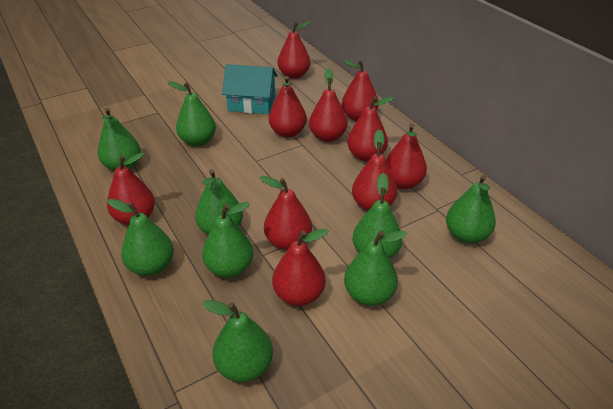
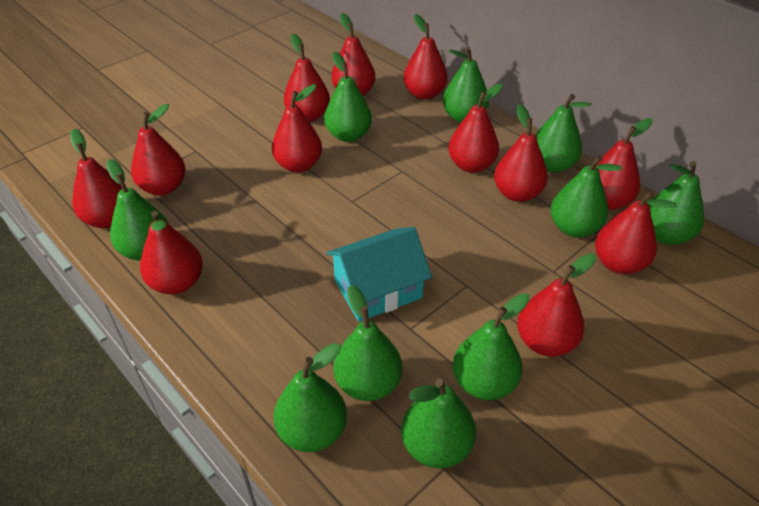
green pear: [97,108,141,171] [107,199,174,276] [168,81,216,146] [195,169,243,235] [202,202,254,278] [202,300,273,382] [344,231,407,306] [353,173,402,258] [446,175,496,244] = 9 -> [107,159,169,261] [273,343,347,452] [324,51,372,142] [334,285,402,401] [401,378,476,469] [443,47,489,123] [453,293,529,400] [535,94,591,173] [551,155,622,238] [648,161,704,245] = 10
red pear: [107,153,155,225] [259,176,312,250] [269,76,307,138] [272,229,328,306] [278,21,311,79] [309,68,348,142] [342,60,378,121] [347,96,394,161] [352,129,397,211] [386,124,427,189] = 10 -> [70,129,122,228] [131,104,186,195] [140,211,203,295] [272,84,322,173] [284,33,330,122] [331,13,375,96] [403,14,448,100] [448,84,503,173] [494,104,548,202] [517,253,596,357] [595,118,653,210] [595,191,677,274] = 12

